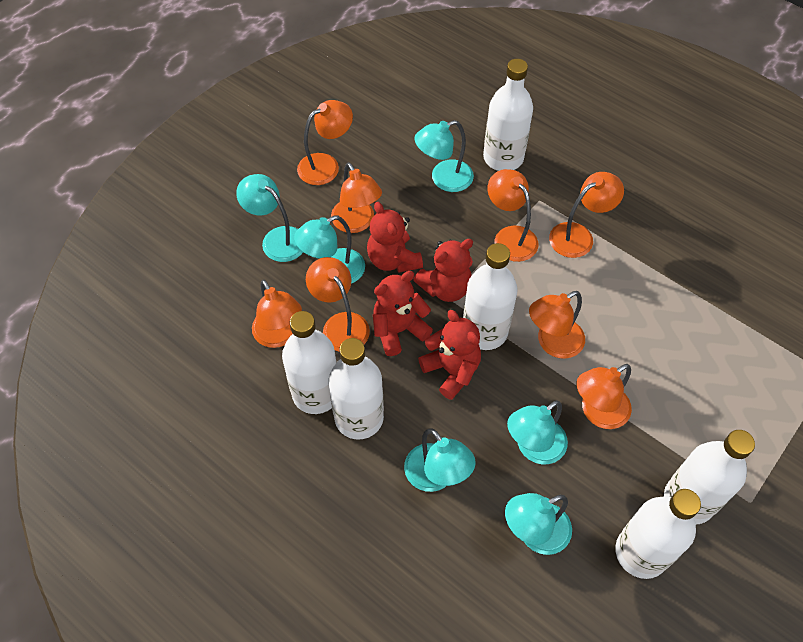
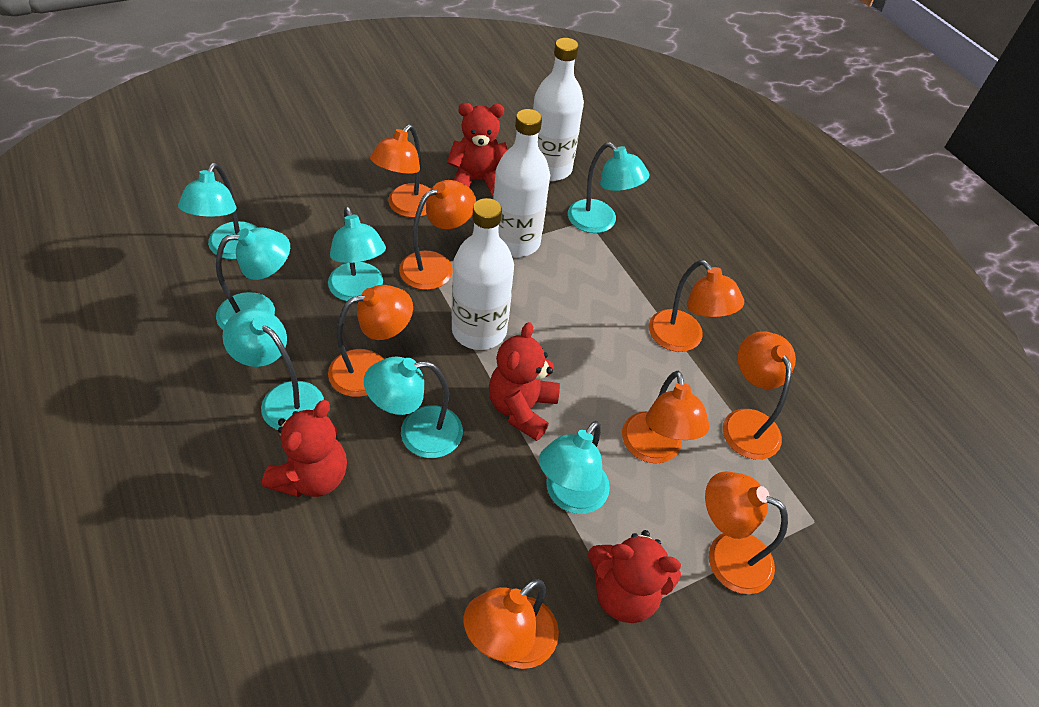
turquoise lamp: [236,174,303,262] [294,216,365,284] [404,428,476,492] [414,120,474,192] [505,493,572,555] [507,400,568,464] = 6 -> [178,163,258,259] [216,227,290,330] [222,308,324,430] [328,206,386,301] [364,357,463,458] [539,421,610,514] [568,142,650,233] = 7
white bottle: [282,311,337,414] [329,338,384,440] [463,243,518,350] [483,59,533,171] [615,489,701,579] [664,430,755,524] = 6 -> [451,198,514,350] [493,109,550,257] [533,38,584,181] = 3

